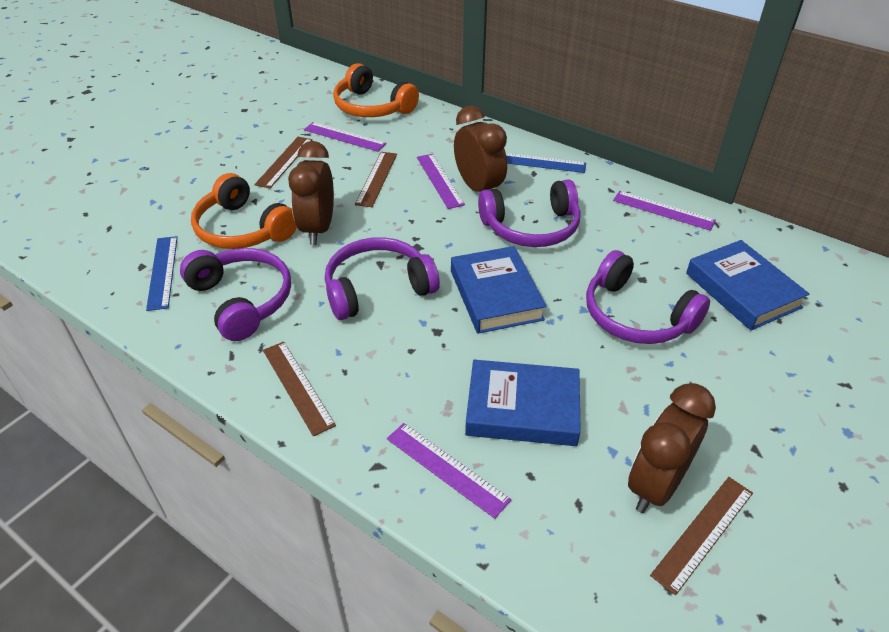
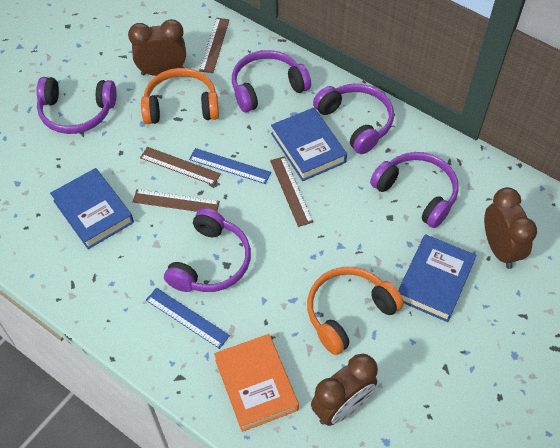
orange book: none = 0 -> [214,334,299,432] = 1
purple headphones: [180,248,291,341] [325,237,440,320] [478,179,581,247] [586,250,710,344] = 4 -> [36,77,117,134] [164,208,251,292] [232,50,311,112] [313,84,394,154] [370,152,459,228] = 5
purple ruler: [304,122,387,152] [387,423,511,519] [417,154,465,209] [613,191,716,231] = 4 -> none = 0

